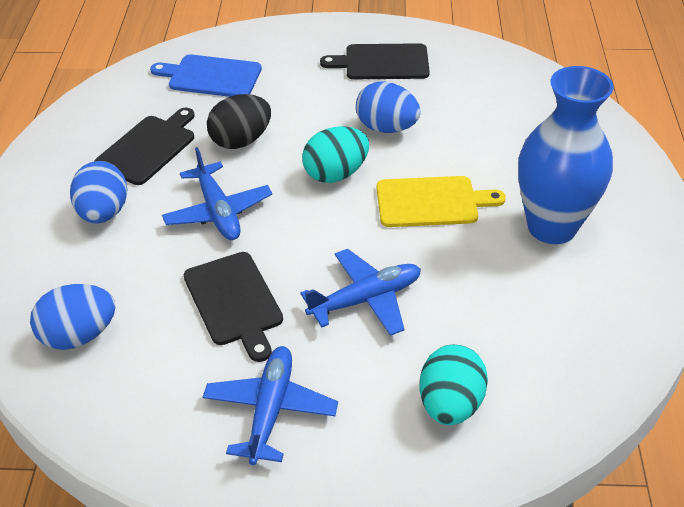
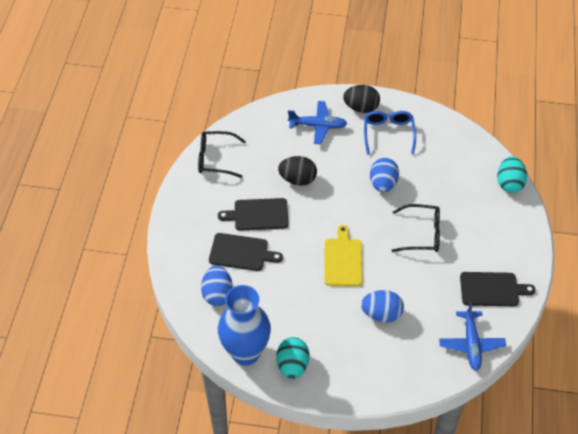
black egg: [207,94,271,149] = 1 -> [278,156,317,186] [343,85,380,113] = 2
black glasses: none = 0 -> [198,131,246,178] [391,204,440,252] = 2
blue cutting board: [150,55,262,97] = 1 -> none = 0
blue glasses: none = 0 -> [364,111,416,155] = 1
blue plane: [162,147,272,240] [203,346,338,465] [301,249,421,336] = 3 -> [288,101,347,144] [439,302,506,371] = 2

